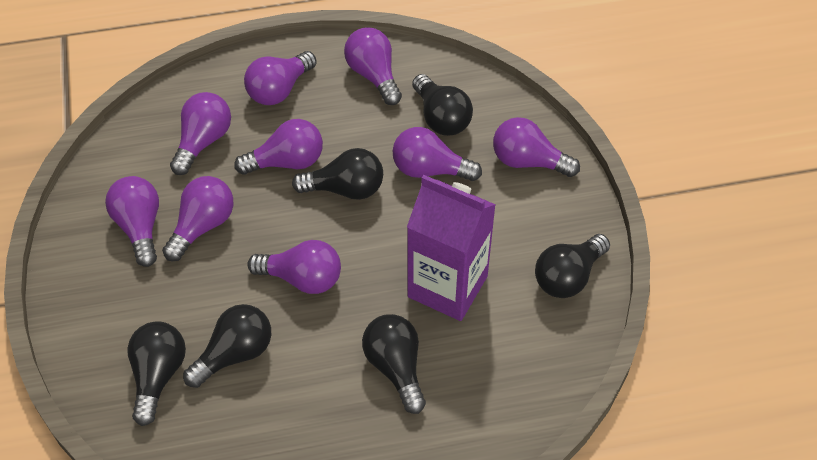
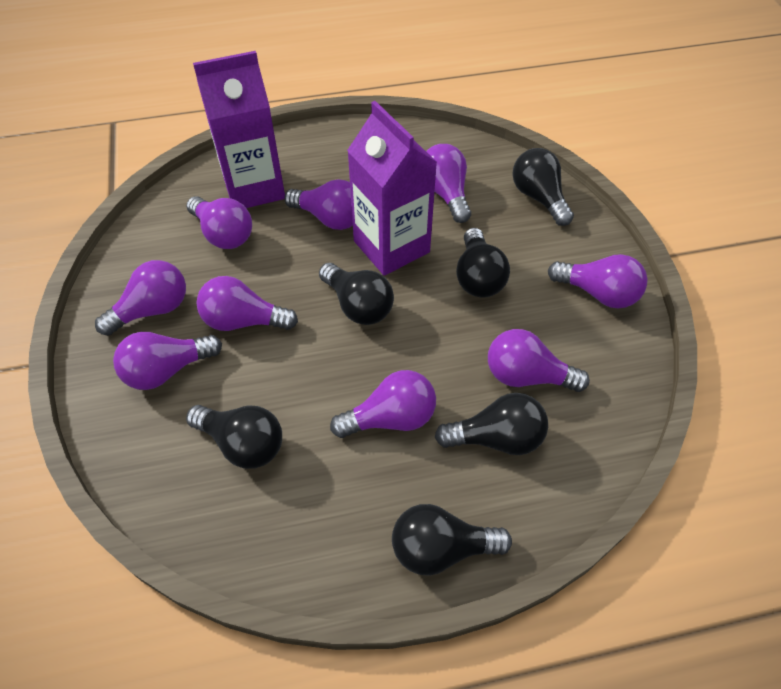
purple carton: [407,175,496,321] = 1 -> [193,51,285,208] [347,101,437,276] = 2

